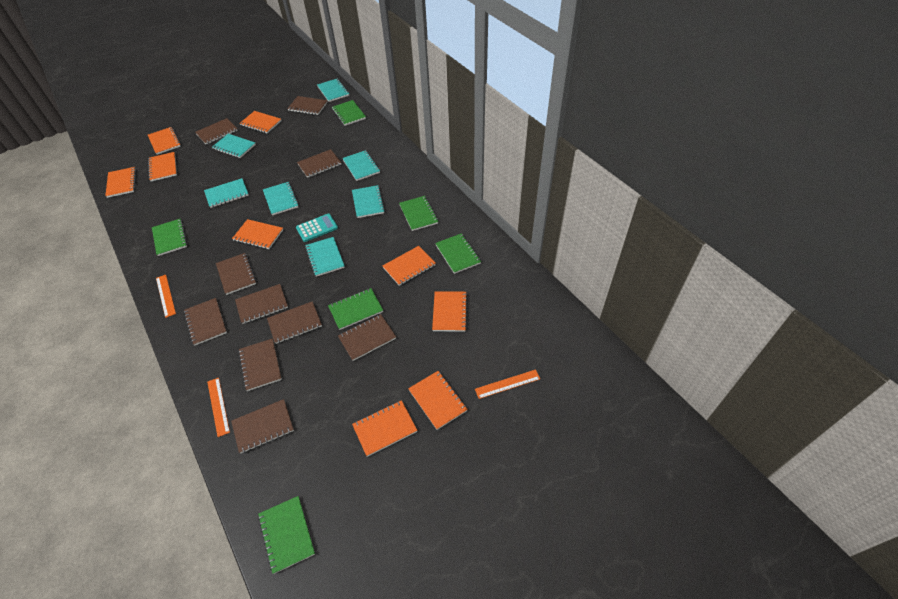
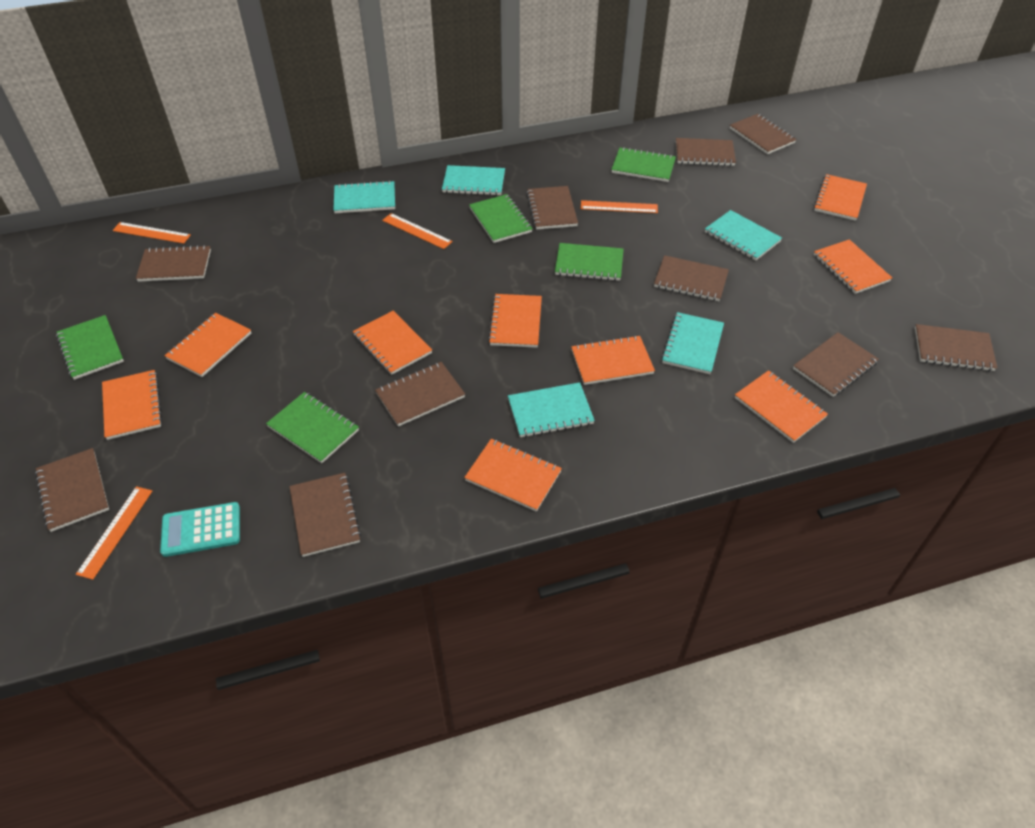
green notebook: [152,219,187,256] [258,496,315,574] [328,288,383,330] [332,100,366,126] [399,196,438,231] [435,233,481,274] = 6 -> [56,315,124,380] [266,392,359,463] [469,194,533,243] [555,243,624,281] [611,147,676,182] = 5
orange ruler: [156,275,176,318] [207,378,230,437] [475,370,540,399] = 3 -> [76,486,152,580] [113,222,191,244] [382,213,452,249] [581,200,658,213] = 4
turquoise notebook: [204,178,249,208] [212,134,256,158] [263,182,299,215] [305,237,345,277] [317,79,349,102] [342,150,380,181] [352,185,385,218] = 7 -> [333,181,395,213] [442,165,505,196] [508,382,595,437] [661,312,724,374] [705,210,782,261] = 5

